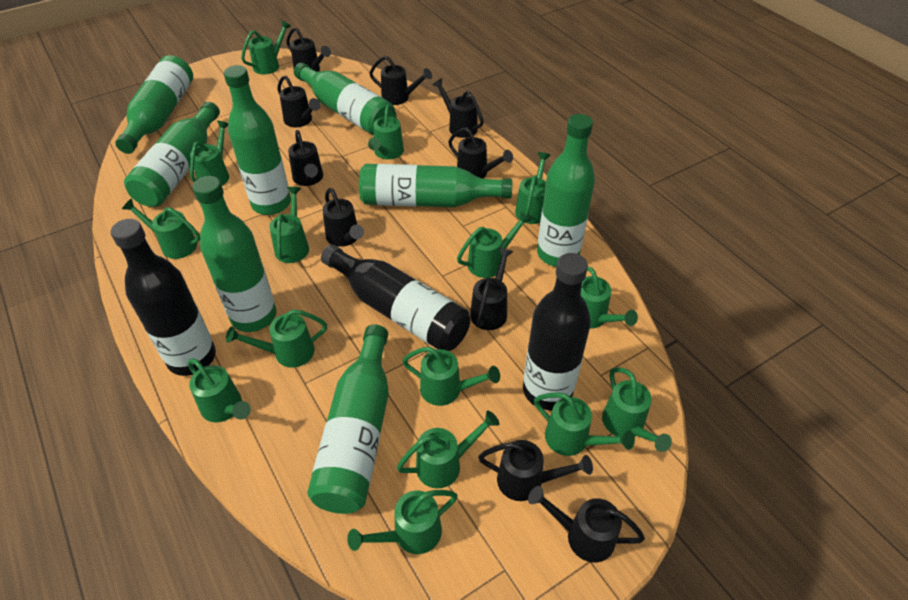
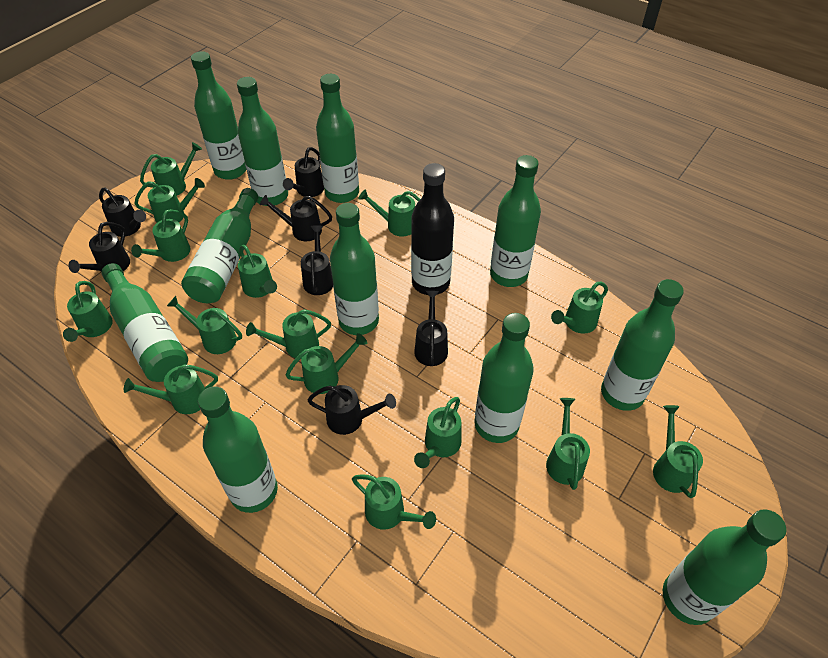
black bottle: [110,219,216,376] [321,244,470,351] [523,253,591,410] = 3 -> [411,163,454,295] = 1
black watering can: [277,75,321,127] [286,27,331,72] [288,130,323,186] [323,188,364,247] [369,56,432,105] [432,78,484,138] [448,127,513,178] [470,248,513,330] [478,440,593,501] [528,486,645,563] = 10 -> [68,222,130,273] [99,187,146,237] [260,195,332,241] [283,147,324,197] [301,225,333,295] [307,385,396,435] [414,291,448,366] = 7
green bottle: [115,55,193,154] [124,102,220,207] [192,176,276,332] [224,65,291,215] [294,63,395,136] [307,324,389,514] [359,164,512,207] [537,114,595,267] = 8 -> [101,263,188,382] [181,188,258,303] [191,51,246,180] [198,386,278,513] [237,77,288,206] [316,74,359,203] [330,203,379,335] [474,313,534,443] [490,155,541,287] [601,279,684,411] [663,509,787,625] = 11

